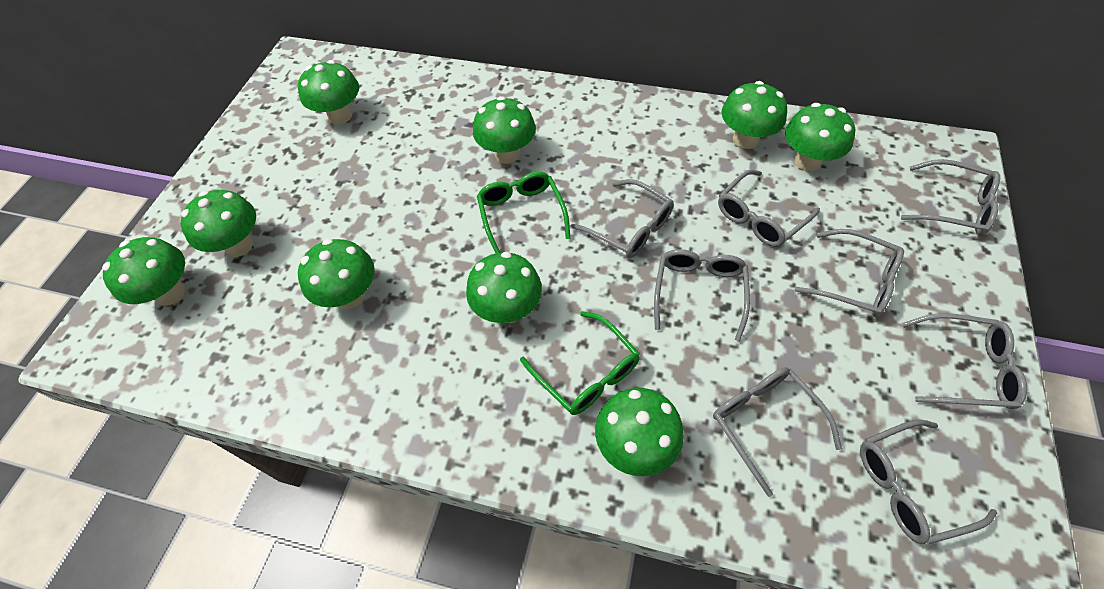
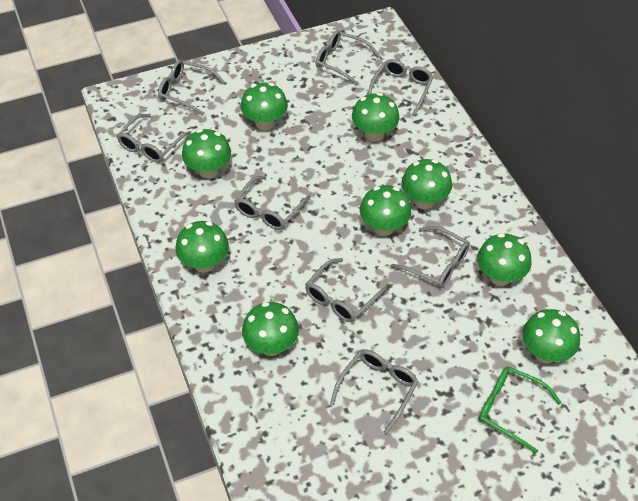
green glasses: [477,172,571,253] [520,311,640,415] = 2 -> [479,367,562,453] = 1

